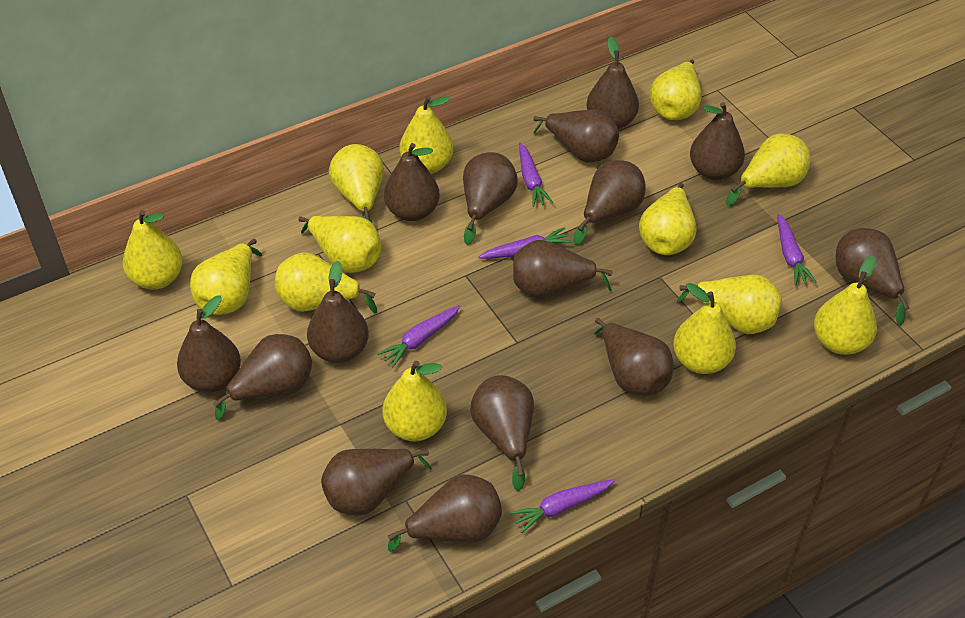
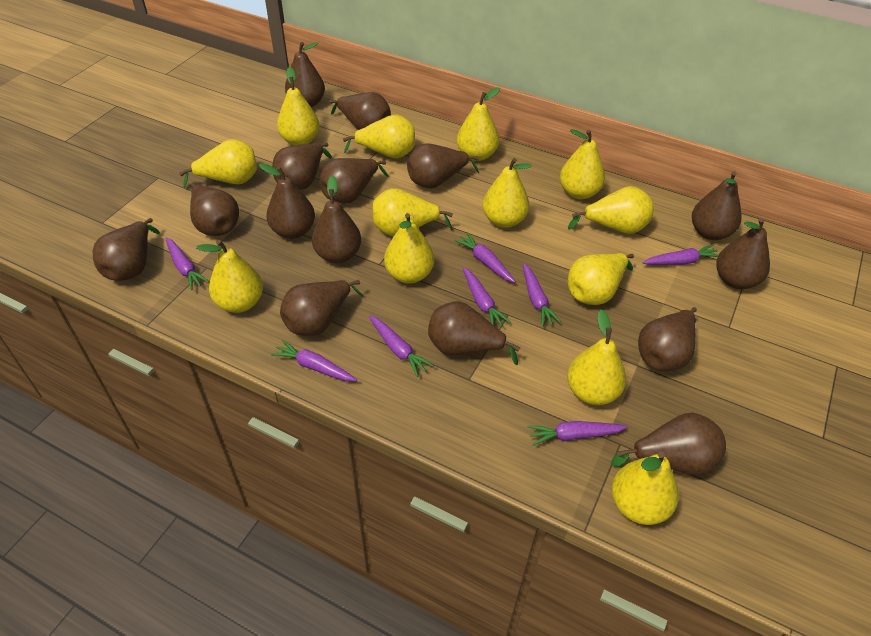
purple carrot: [377,305,460,368] [478,227,573,259] [510,479,615,533] [519,143,553,207] [777,214,817,285] = 5 -> [165,238,209,290] [271,340,357,381] [369,315,434,377] [454,232,516,283] [463,267,511,326] [523,263,562,327] [527,421,628,446] [643,244,719,265] = 8

